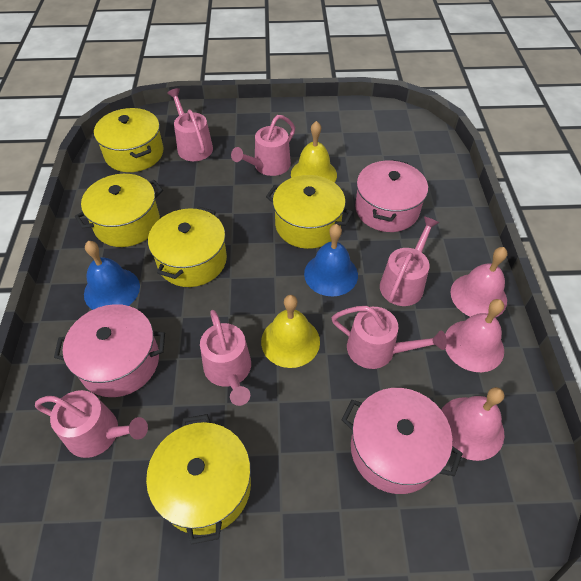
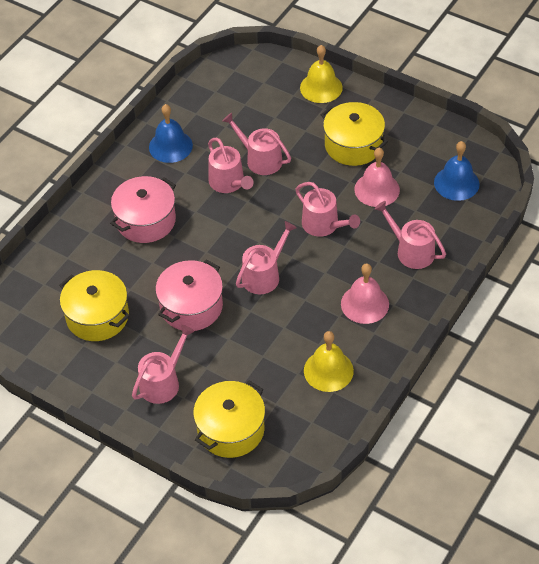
pink bell: [441,387,505,461] [445,299,504,372] [450,247,507,318] = 3 -> [341,263,389,324] [354,148,400,207] = 2
pink pot: [54,304,165,397] [342,388,463,494] [355,159,428,232] = 3 -> [110,176,176,243] [155,260,223,331] = 2
yellow pot: [75,174,163,247] [94,108,164,172] [146,414,251,545] [148,207,227,287] [266,175,353,249] = 5 -> [59,270,130,341] [193,380,265,458] [321,102,388,166] = 3

